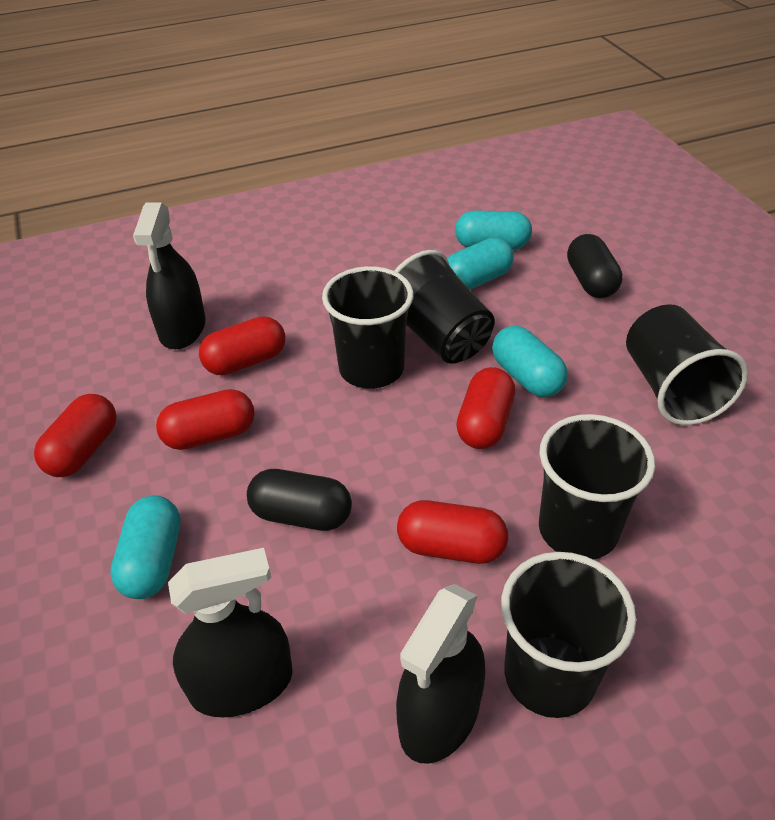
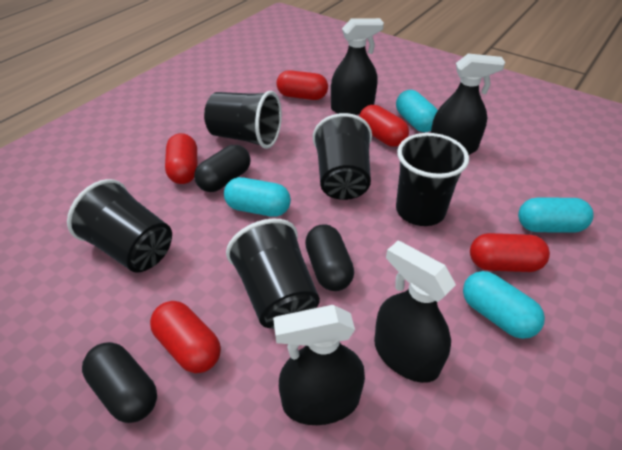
black capsule: [247,469,352,531] [567,234,623,298] = 2 -> [82,342,157,423] [194,145,250,192] [305,224,354,291] = 3
black spray bottle: [133,202,206,349] [168,548,293,717] [396,584,485,764] = 3 -> [273,305,365,425] [331,18,384,115] [374,240,456,383] [431,54,505,155] = 4

